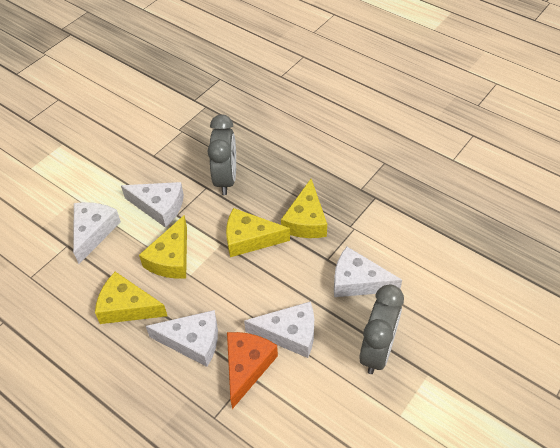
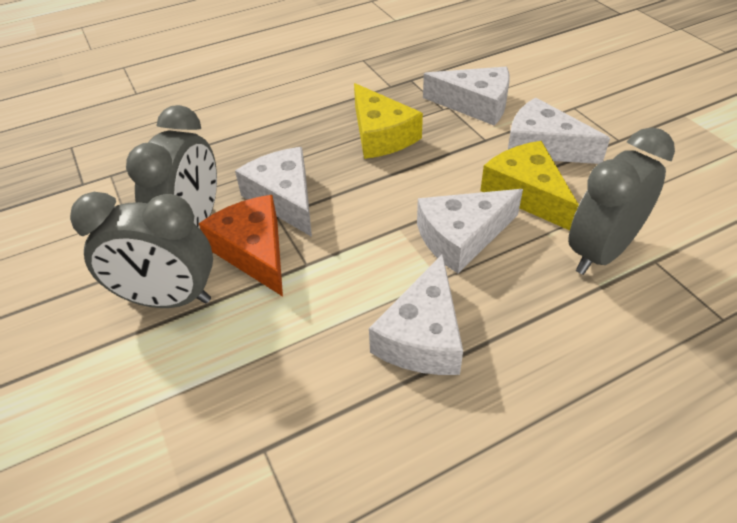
grey clock: [208,115,236,195] [359,285,404,374] = 2 -> [70,192,213,308] [126,105,217,230] [568,127,675,275] = 3
yellow cheese: [95,272,167,324] [139,215,187,279] [226,208,290,257] [281,179,327,238] = 4 -> [354,83,423,159] [480,141,579,231] = 2

